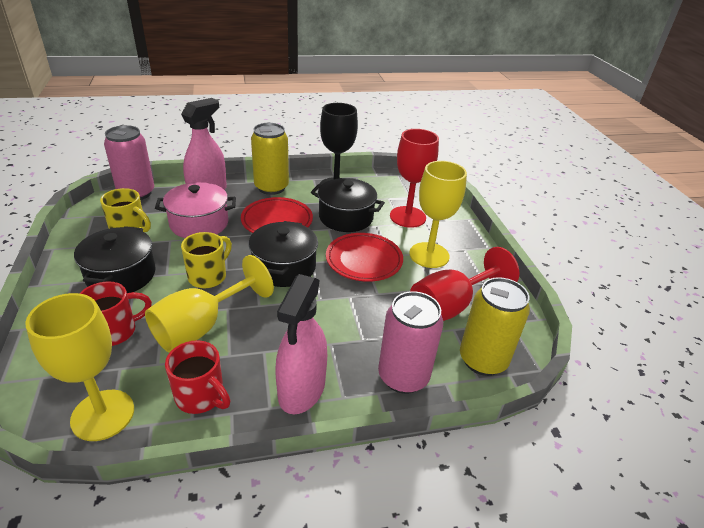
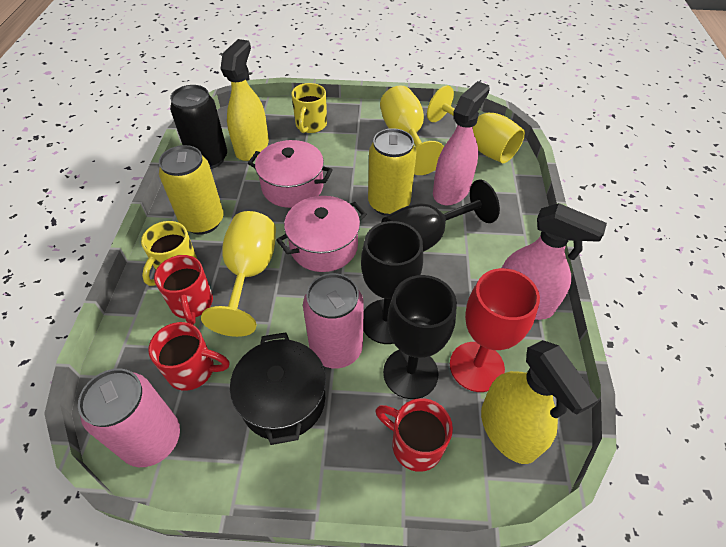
black can: none = 0 -> [170,85,227,169] = 1
black goblet: [320,103,358,185] = 1 -> [361,221,423,344] [381,180,500,252] [383,275,457,399] = 3
black pot: [74,226,155,293] [249,221,318,287] [311,178,385,232] = 3 -> [230,332,326,445] = 1
pink pot: [155,182,236,238] = 1 -> [248,140,333,208] [276,196,367,272] = 2
red goblet: [390,129,439,228] [410,247,520,321] = 2 -> [450,268,540,392] = 1
red mug: [79,281,152,346] [165,340,231,414] = 2 -> [148,322,230,391] [154,255,213,325] [375,398,453,472] = 3
red plate: [241,197,313,233] [326,233,403,282] = 2 -> none = 0
yellow spray bottle: none = 0 -> [220,39,269,161] [481,340,598,464] = 2

